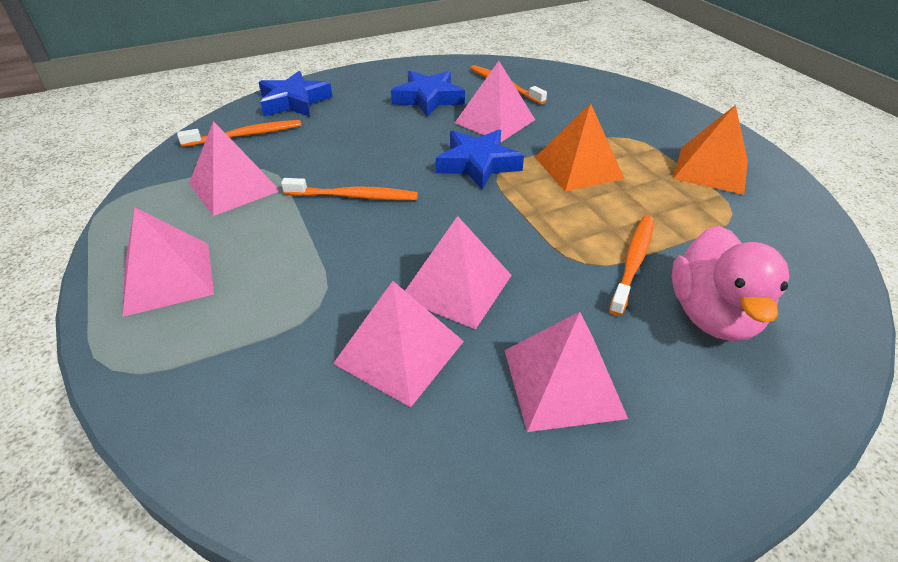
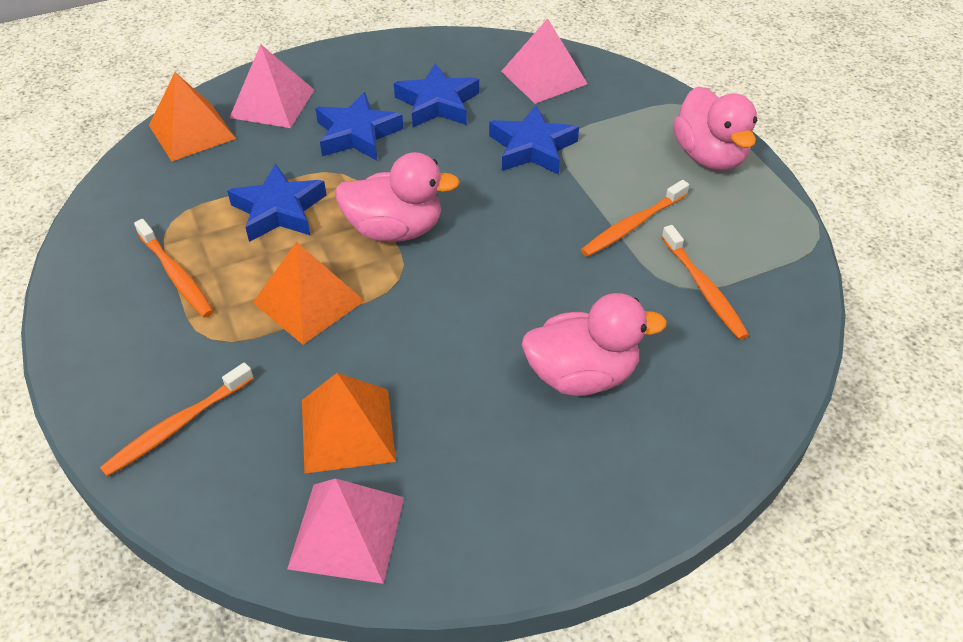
blue star: [258,71,332,117] [391,71,465,117] [436,130,524,190] = 3 -> [227,163,327,242] [315,92,403,160] [394,64,479,127] [489,105,579,175] = 4
orange pyramid: [535,103,625,192] [673,105,748,195] = 2 -> [149,72,236,161] [253,242,364,345] [302,373,396,474] = 3
pink duck: [672,226,790,341] = 1 -> [335,152,460,242] [522,293,667,396] [673,86,757,171] = 3
pink pyramid: [122,207,214,317] [189,121,280,216] [333,281,464,407] [405,216,512,329] [455,61,535,142] [505,312,628,432] = 6 -> [229,44,314,128] [287,478,404,584] [501,18,588,104] = 3

